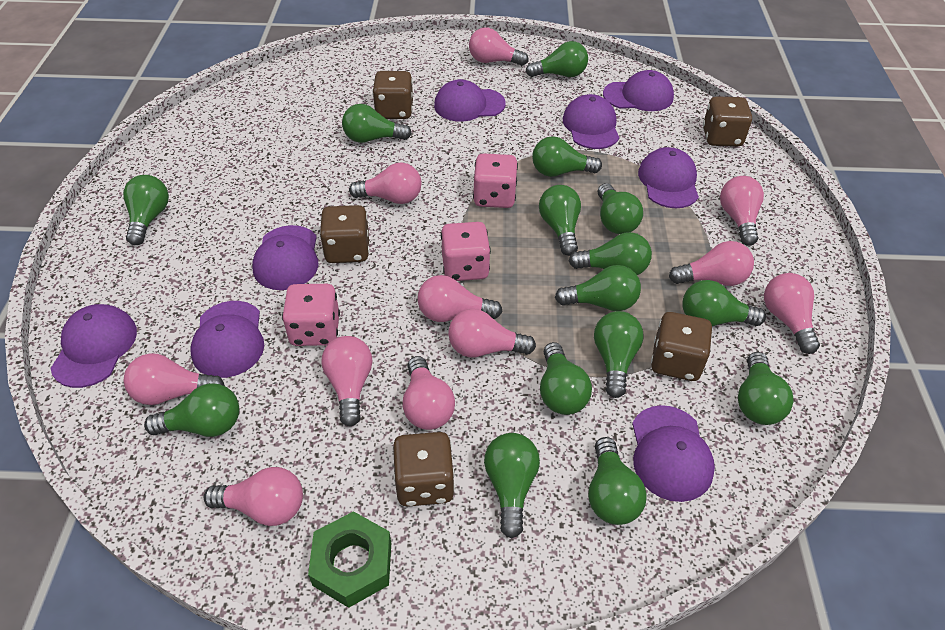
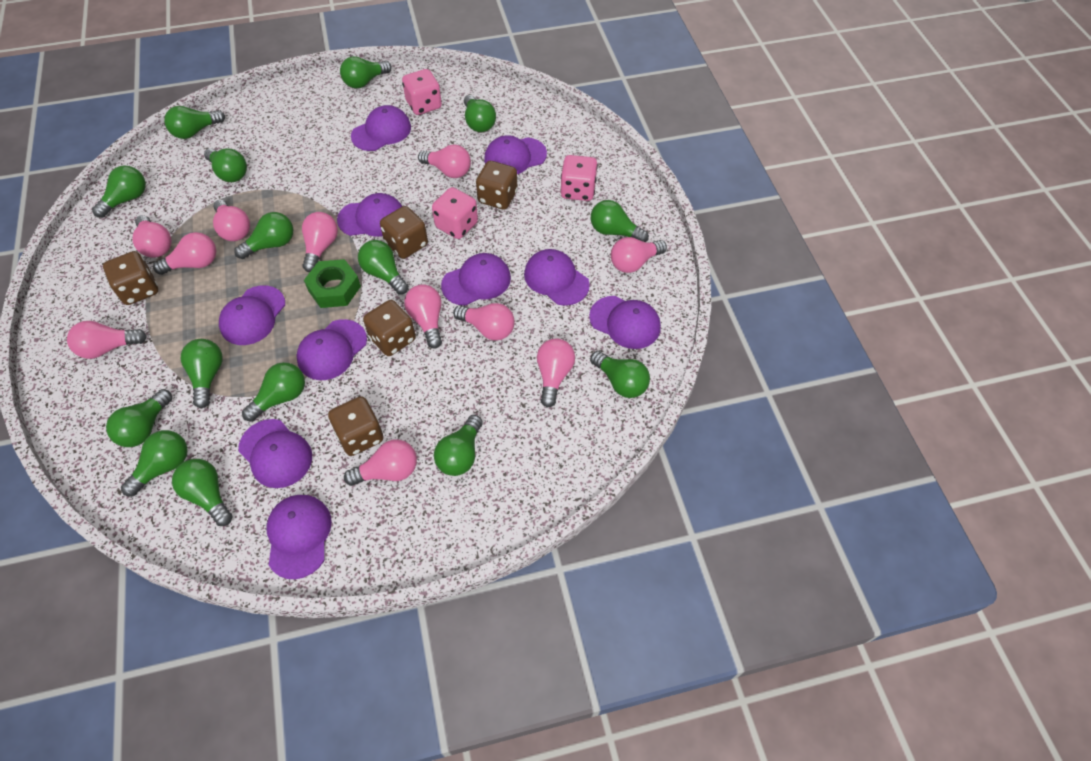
purple cap: [50,304,137,388] [190,301,264,378] [252,225,319,290] [434,79,506,122] [563,94,619,149] [603,70,674,111] [632,405,715,502] [638,147,699,208] = 8 -> [219,285,285,345] [238,419,312,488] [266,495,332,579] [297,319,367,380] [337,193,402,237] [351,105,411,151] [441,253,511,306] [484,135,547,174] [524,249,590,306] [589,296,661,349] = 10

